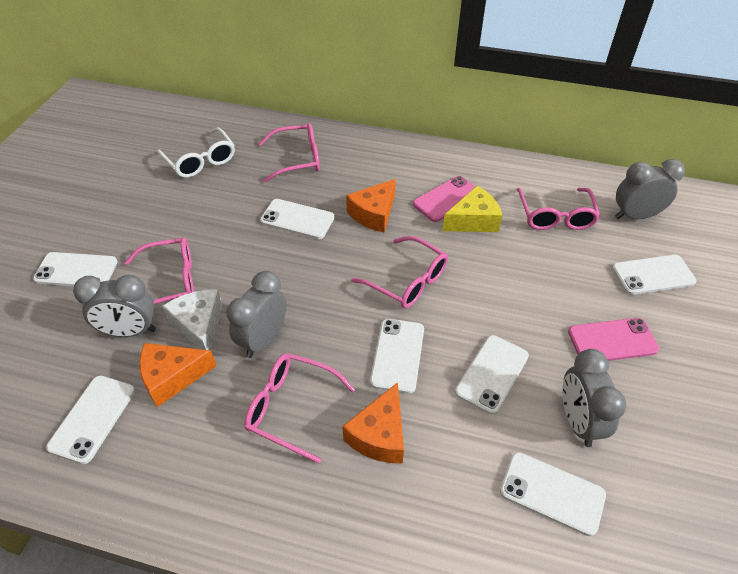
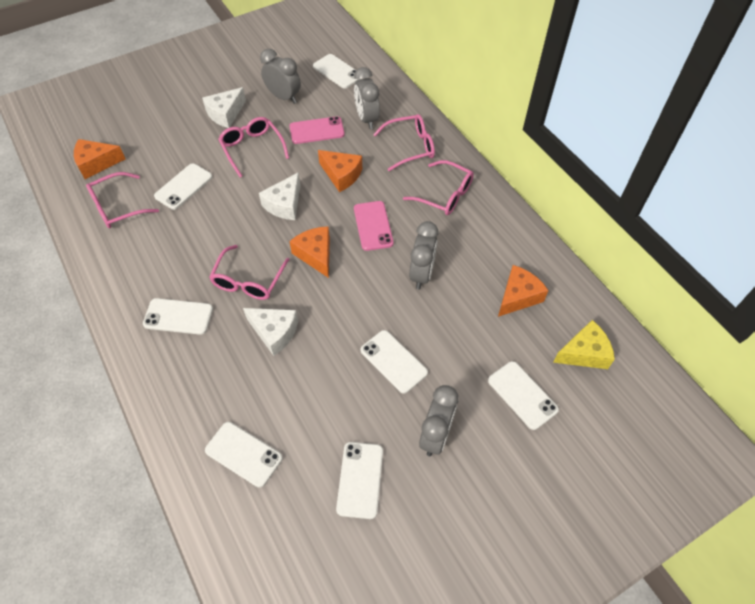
orange cheese: [139,343,216,407] [342,382,404,464] [346,179,396,232] = 3 -> [74,139,125,179] [289,226,330,278] [318,150,362,192] [498,265,549,317] = 4
white cheese: [162,289,223,351] = 1 -> [202,87,246,128] [243,308,298,356] [259,172,300,220] = 3
white glasses: [157,127,235,178] = 1 -> none = 0

